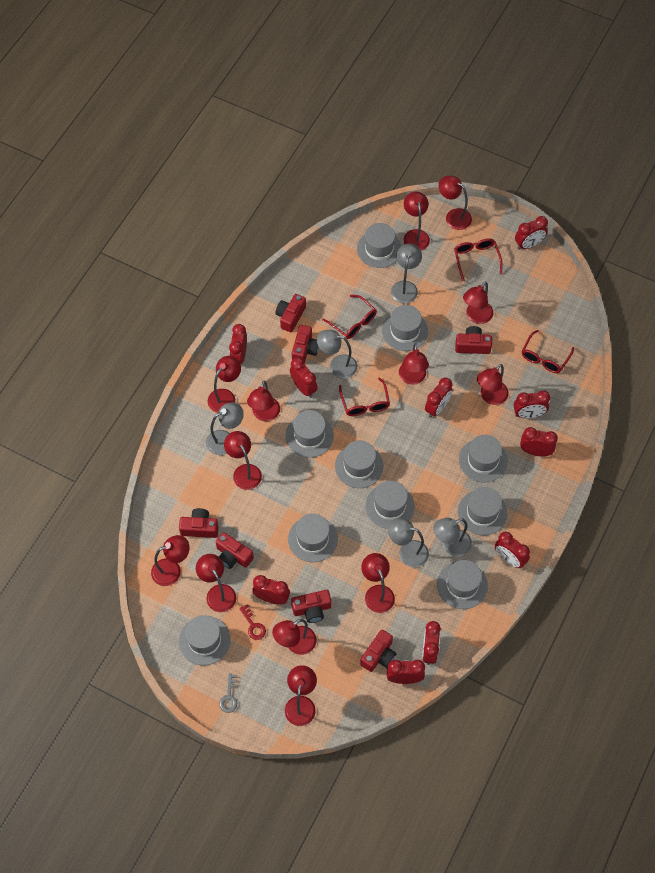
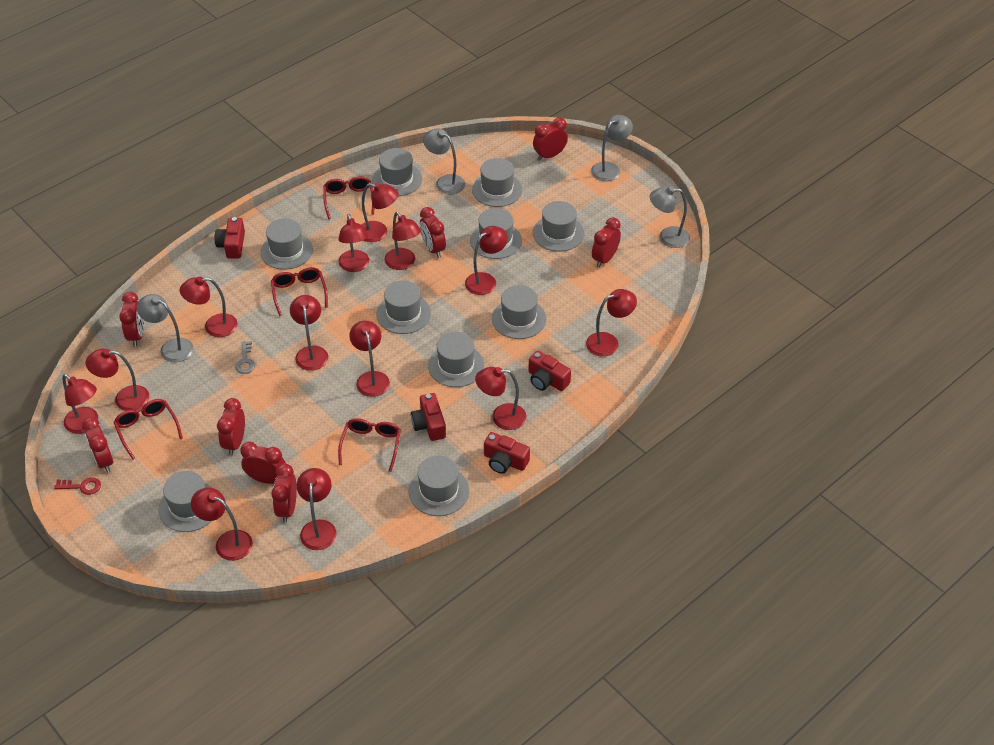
grey lamp: [206,402,244,455] [317,330,358,379] [388,518,429,567] [391,244,422,303] [433,518,472,556] = 5 -> [137,294,193,362] [423,128,465,194] [591,115,633,181] [650,186,690,248] = 4
red camera: [179,508,219,538] [216,532,254,569] [276,294,306,332] [291,590,331,623] [292,325,319,363] [360,629,396,672] [455,326,492,354] = 7 -> [215,217,245,258] [411,393,446,441] [484,432,530,474] [528,351,571,391] = 4
red clock: [229,324,247,364] [252,575,290,605] [290,358,318,398] [387,660,425,684] [422,621,441,665] [425,378,453,418] [495,532,530,568] [514,390,550,419] [515,216,548,250] [520,427,558,456] = 10 -> [82,417,113,473] [119,292,144,346] [217,398,245,455] [240,442,286,484] [271,463,297,523] [420,207,446,258] [533,118,568,161] [592,217,621,268] = 8

